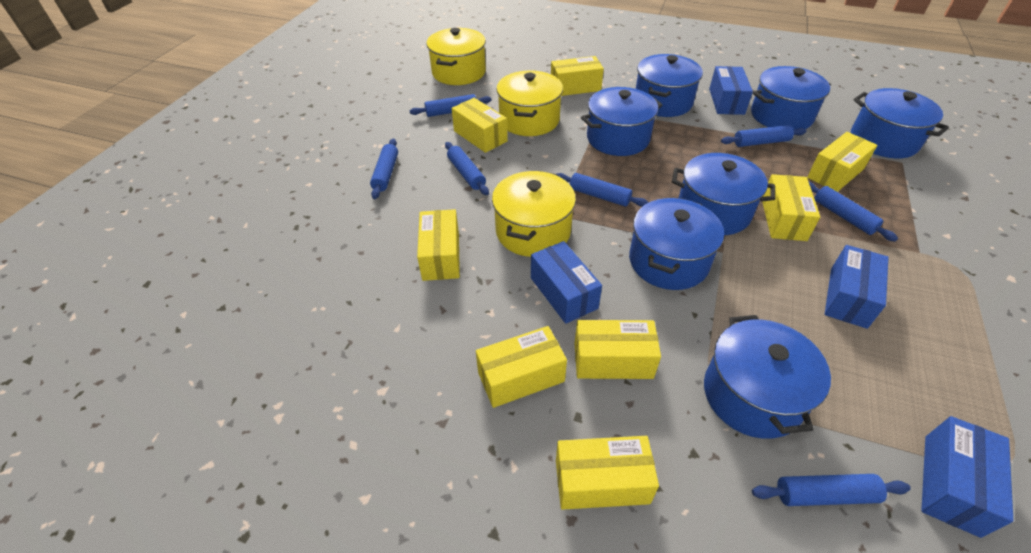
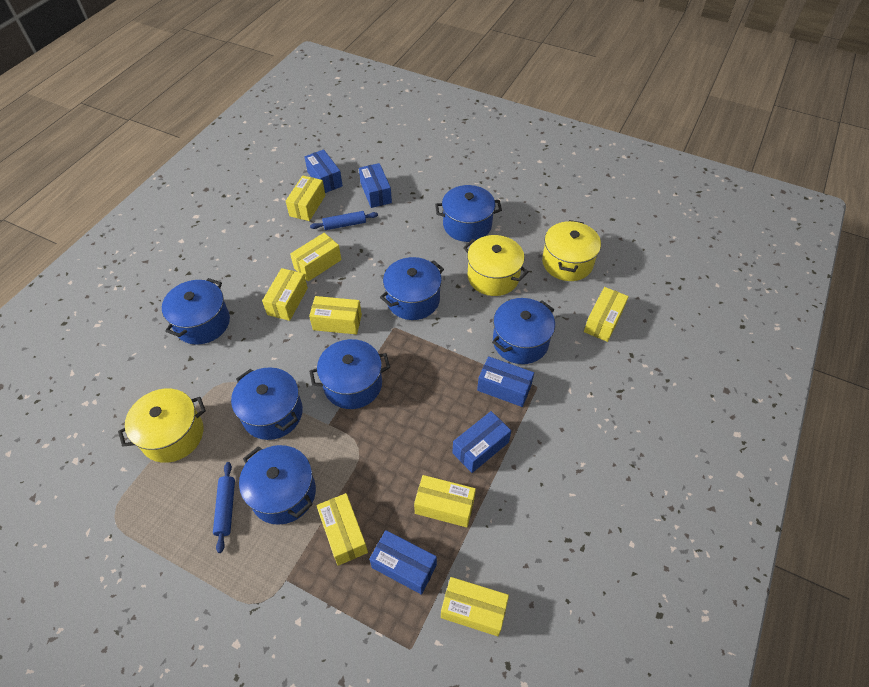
blue box: [531,241,602,324] [709,66,753,115] [825,245,889,329] [921,416,1013,538] = 4 -> [304,149,343,193] [359,163,392,208] [369,530,437,595] [452,411,511,473] [477,356,534,407] = 5
blue rolling pin: [370,139,398,199] [410,94,492,117] [445,142,489,195] [557,173,649,207] [721,125,807,147] [752,474,911,506] [808,181,898,242] = 7 -> [213,462,235,553] [310,211,378,230] = 2

